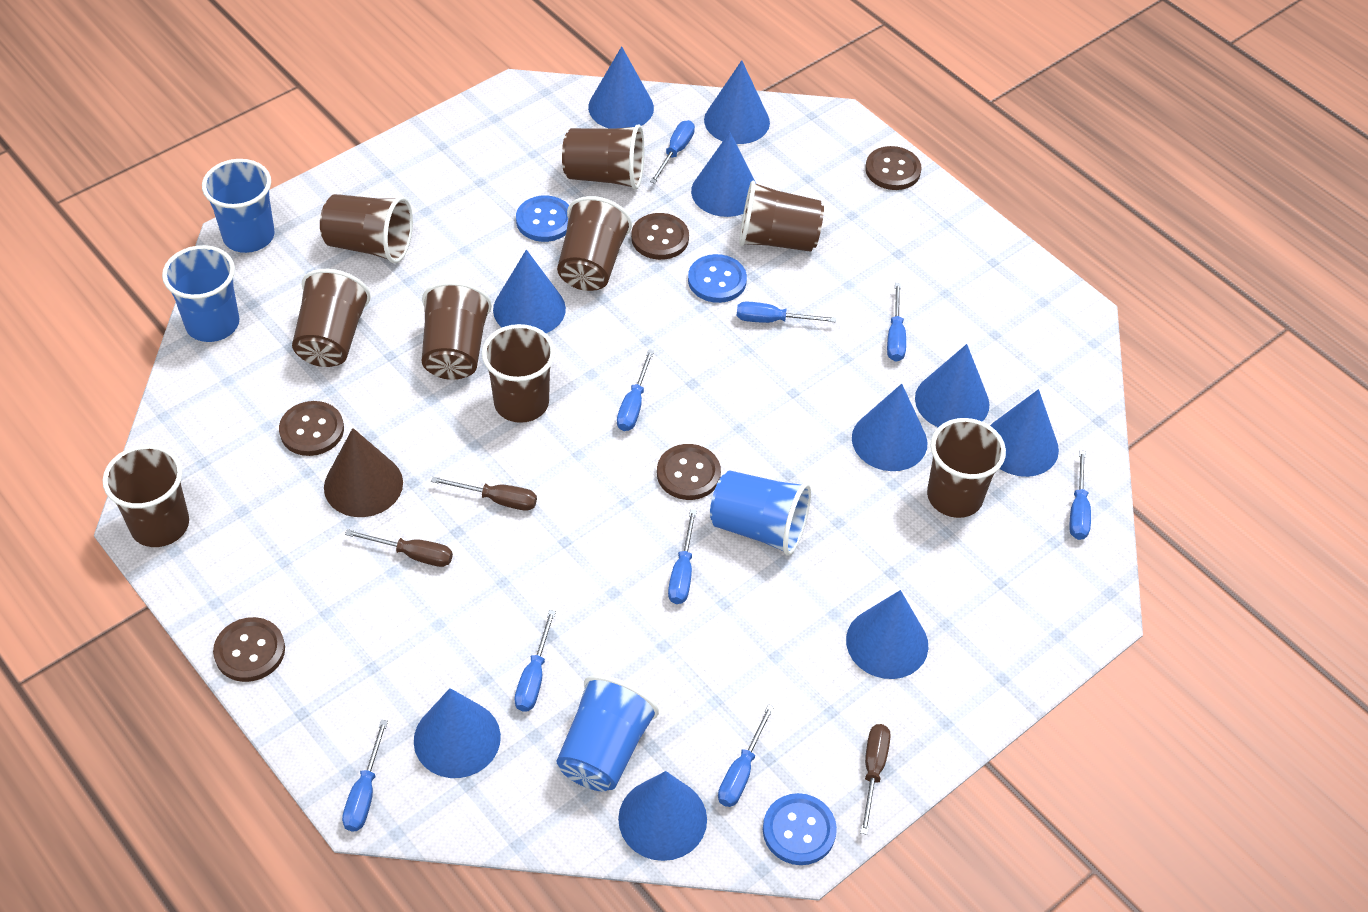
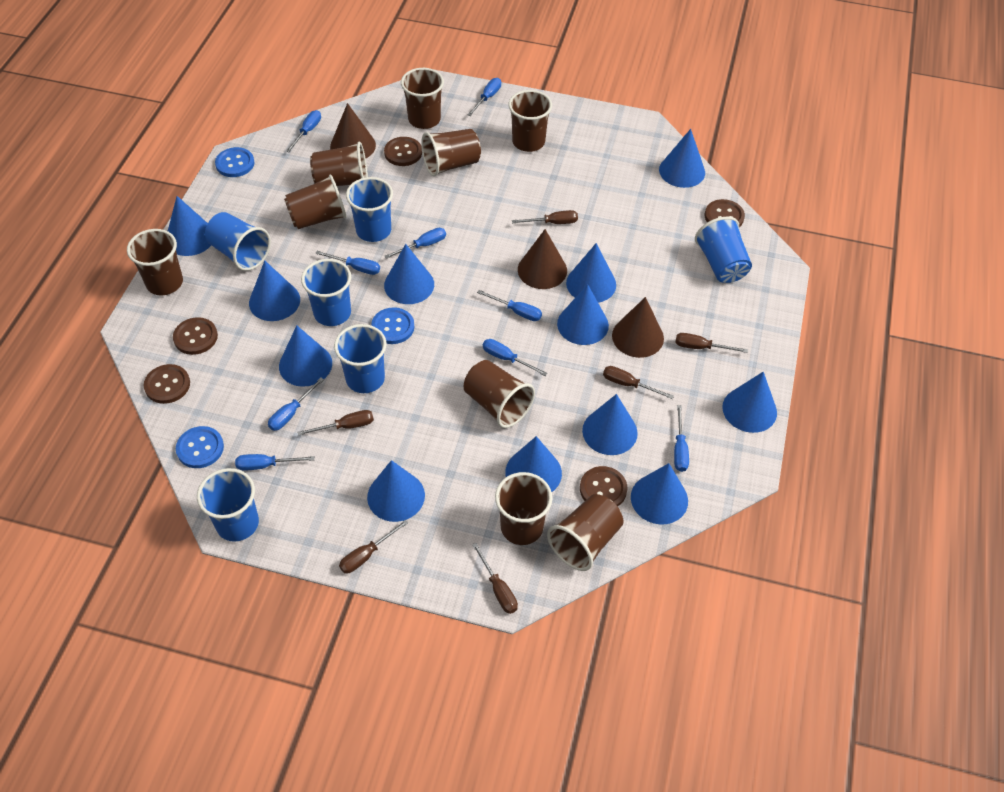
blue cone: [414,688,501,778] [493,250,566,333] [588,46,654,129] [618,771,707,861] [691,132,756,217] [704,60,770,144] [846,590,928,679] [852,384,927,471] [915,344,989,427] [990,389,1059,477] = 10 -> [168,196,211,256] [249,260,300,321] [279,325,332,387] [367,460,425,522] [384,244,434,304] [505,436,562,492] [557,284,609,345] [566,243,616,303] [582,394,638,455] [631,463,688,525] [659,129,705,188] [722,372,777,433] = 12
blue cup: [162,245,239,342] [202,159,275,253] [557,675,659,792] [710,471,811,556] = 4 -> [197,468,259,542] [205,212,271,271] [301,259,351,326] [334,324,387,393] [346,177,393,242] [695,217,752,283] = 6
brown cone: [324,428,403,517] = 1 -> [330,103,376,158] [518,229,567,289] [612,297,664,358] = 3
brown screwdriver: [345,529,453,567] [431,477,537,511] [860,724,891,835] = 3 -> [297,410,374,436] [339,520,408,573] [472,543,518,614] [512,210,578,224] [603,366,674,399] [675,333,748,353] = 6

